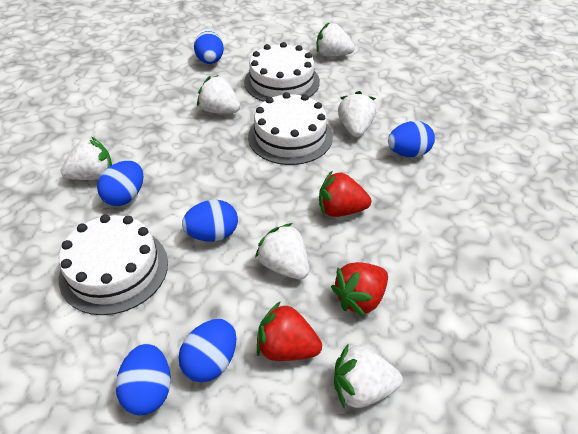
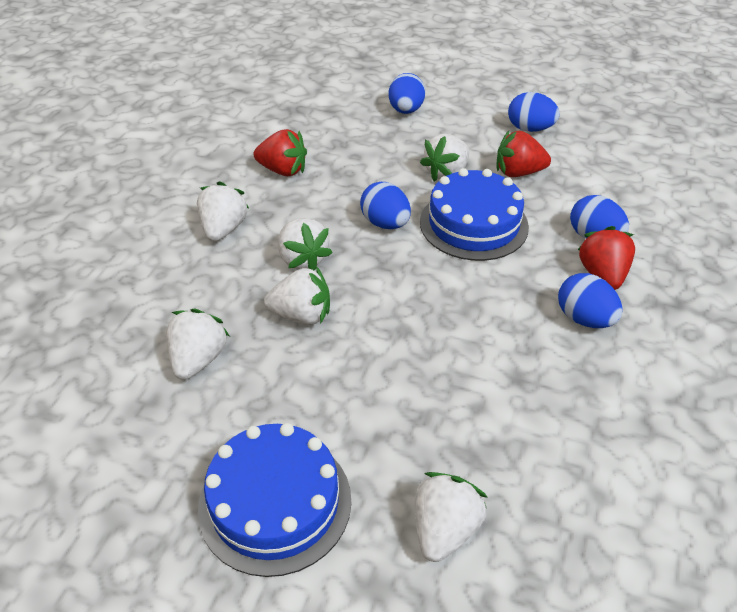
blue cake: none = 0 -> [198,423,351,577] [420,168,529,261] = 2
blue egg: [97,161,143,206] [116,344,171,415] [179,319,236,382] [182,200,238,242] [194,31,224,64] [388,121,435,157] = 6 -> [360,182,411,229] [388,73,425,114] [508,92,560,132] [558,273,623,328] [570,195,629,239] = 5
white cake: [59,214,168,315] [244,42,320,102] [248,92,333,165] = 3 -> none = 0

